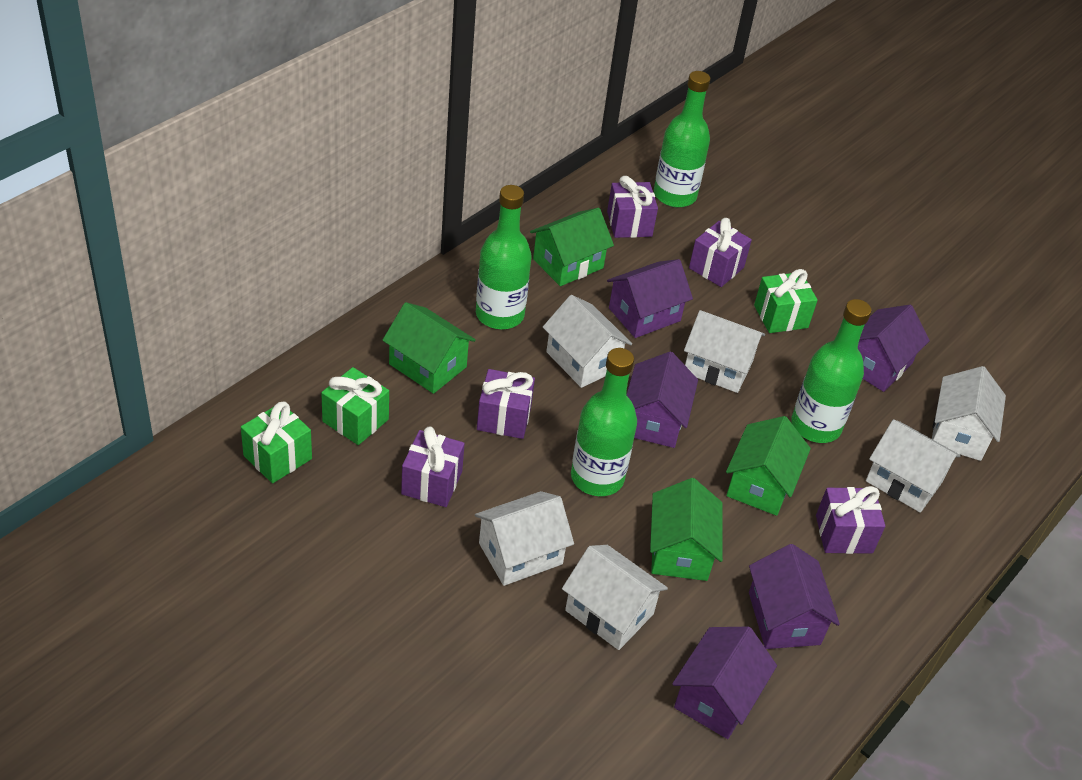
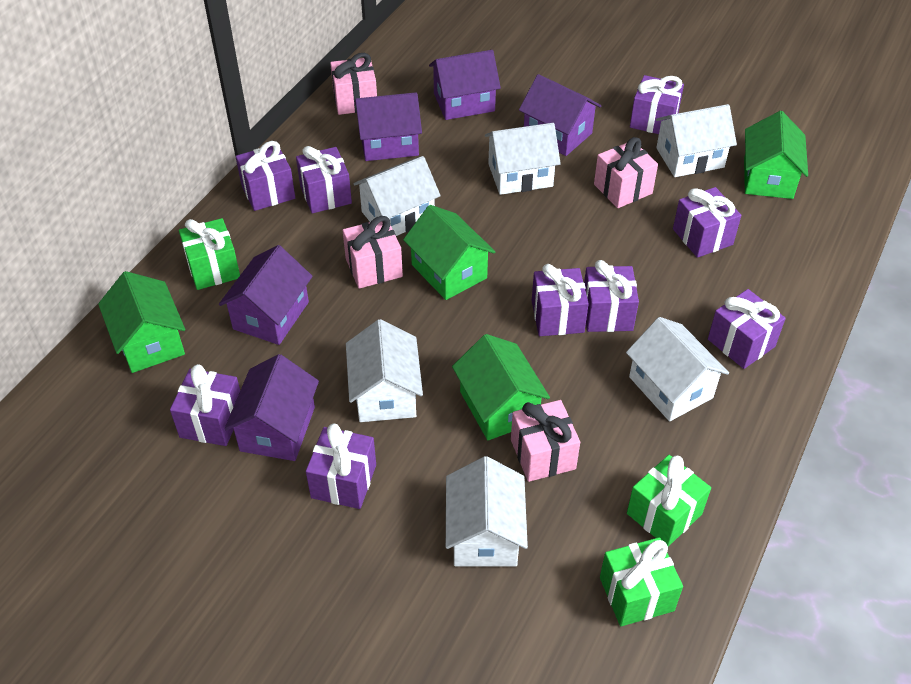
green bottle: [476,185,532,329] [571,348,637,496] [654,71,710,208] [791,299,871,443] = 4 -> none = 0
pink gift: none = 0 -> [330,53,377,115] [343,216,403,289] [511,400,580,482] [594,137,658,208] = 4
purple gift: [401,426,465,507] [477,369,535,439] [607,176,658,238] [689,218,752,287] [816,486,885,554] = 5 -> [170,364,240,446] [236,141,295,211] [296,146,352,213] [306,423,376,509] [532,264,589,336] [584,260,639,332] [630,75,684,134] [673,187,741,258] [708,289,786,369] = 9

